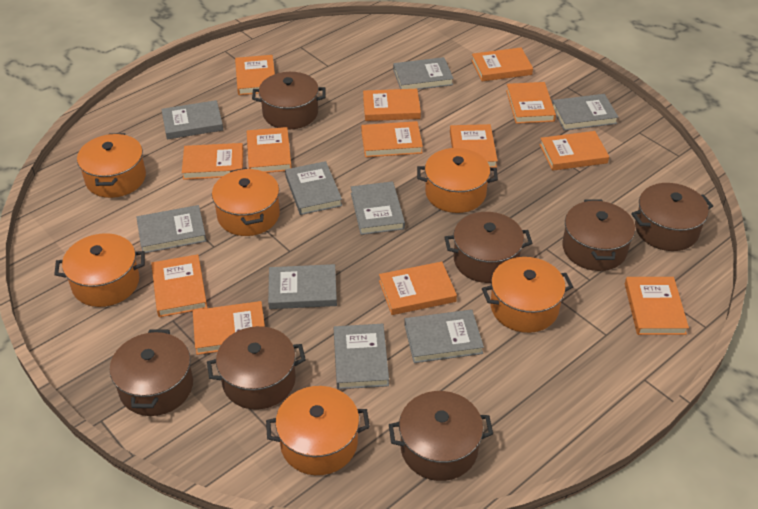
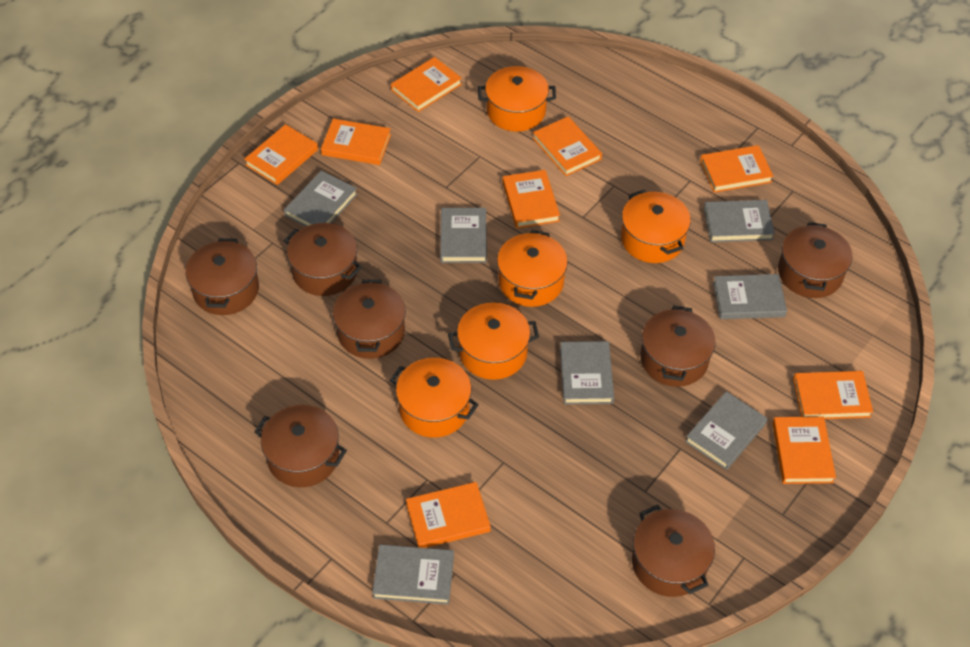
grey book: [136,205,207,253] [161,100,223,140] [268,264,337,309] [285,161,342,215] [334,324,389,389] [351,181,405,235] [393,57,454,90] [404,310,484,363] [552,94,618,131] = 9 -> [284,170,357,226] [372,544,454,605] [440,208,487,263] [560,341,614,404] [685,391,768,470] [704,200,775,242] [713,274,787,319] = 7
orange book: [151,254,207,317] [182,143,243,180] [193,301,265,355] [235,55,275,95] [247,127,291,173] [361,121,423,157] [363,89,421,121] [379,262,457,315] [450,124,498,168] [471,47,533,81] [506,82,556,124] [539,131,609,171] [625,277,689,335] = 13 -> [244,124,318,185] [321,119,391,165] [391,57,462,112] [406,482,491,548] [502,170,560,229] [533,116,602,176] [700,145,774,193] [772,416,836,484] [793,371,873,419] = 9
orange pot: [54,233,145,307] [77,133,146,198] [212,168,280,236] [266,386,370,475] [417,148,498,213] [482,257,573,333] = 6 -> [390,358,479,438] [448,302,539,380] [478,66,556,132] [497,230,568,307] [621,190,691,263] = 5

